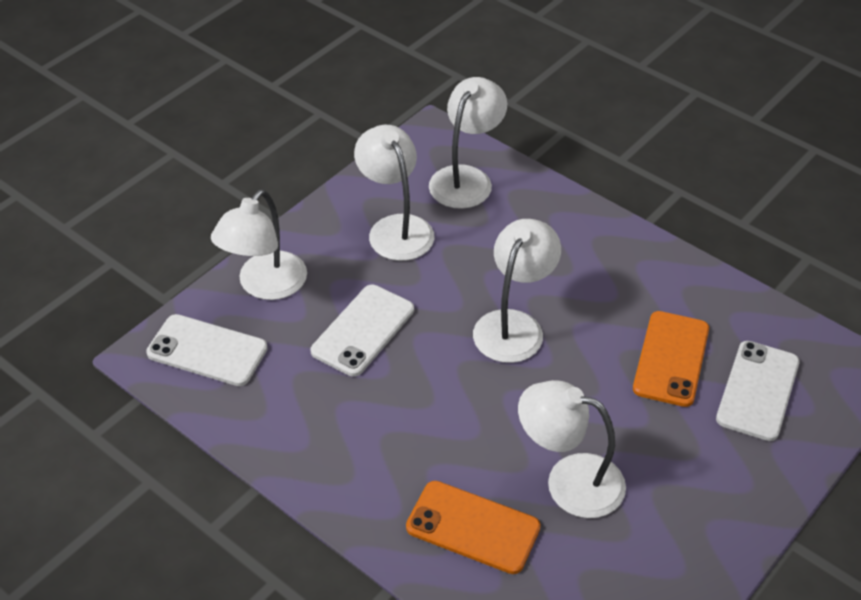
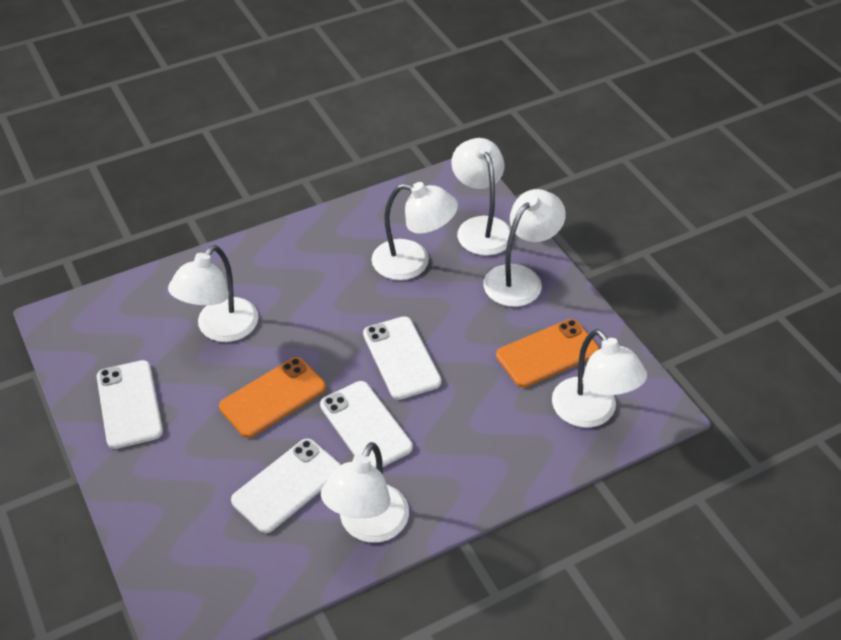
white lamp: [211,189,307,300] [354,125,435,261] [429,77,507,209] [473,219,561,363] [518,380,626,518] = 5 -> [168,245,258,342] [321,442,409,543] [372,182,458,280] [451,138,511,256] [484,189,566,307] [552,329,647,428] = 6
white phone: [146,314,268,386] [311,285,414,377] [716,341,800,441] = 3 -> [97,360,163,449] [231,439,341,533] [320,381,413,467] [363,316,442,400] = 4

